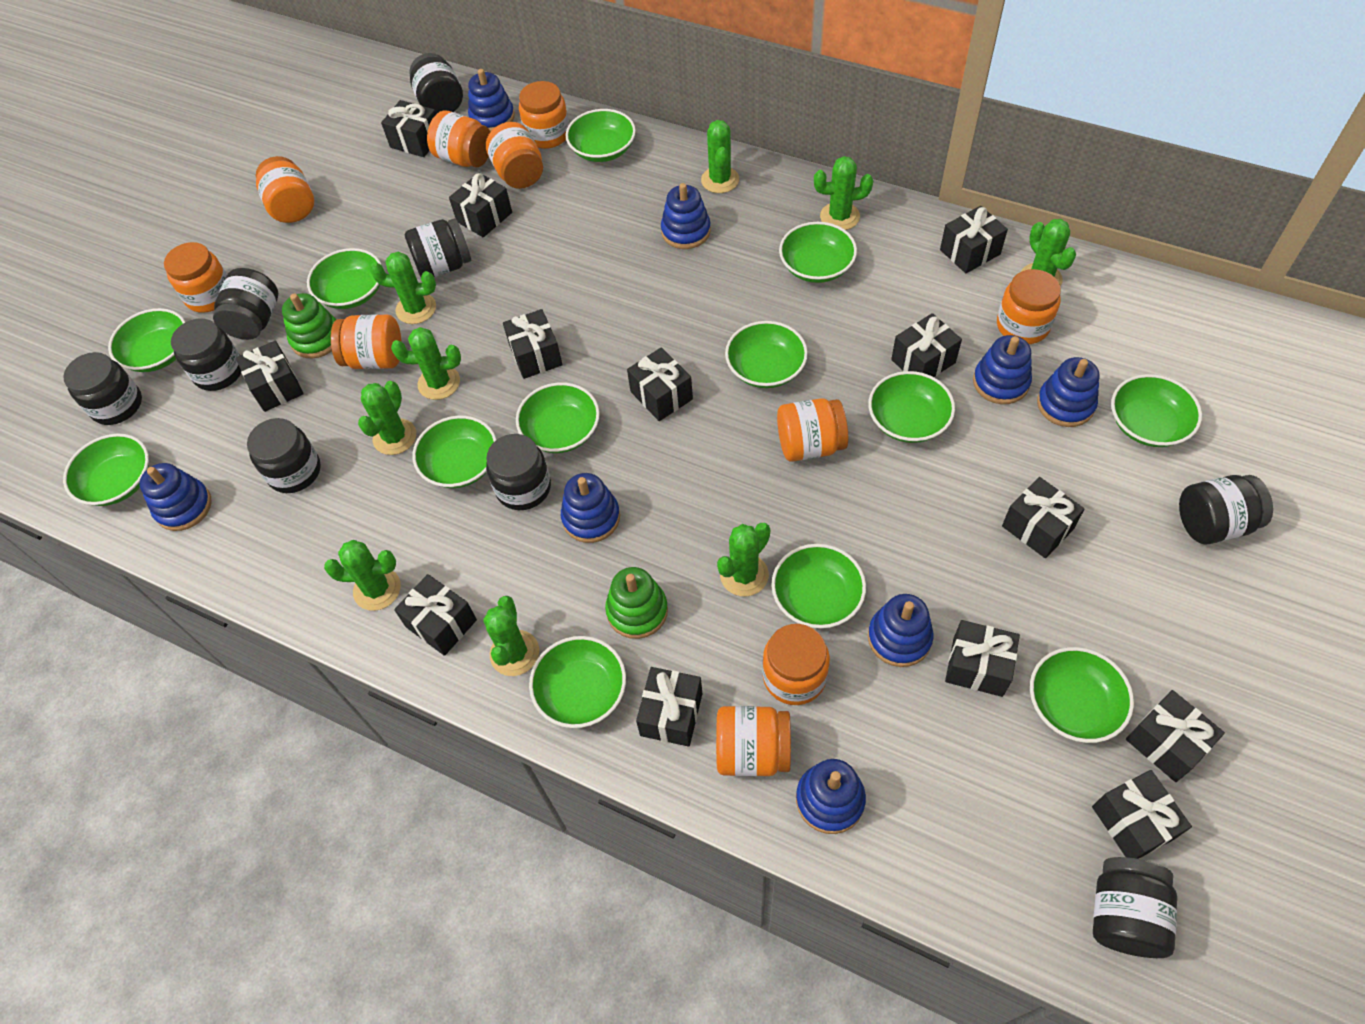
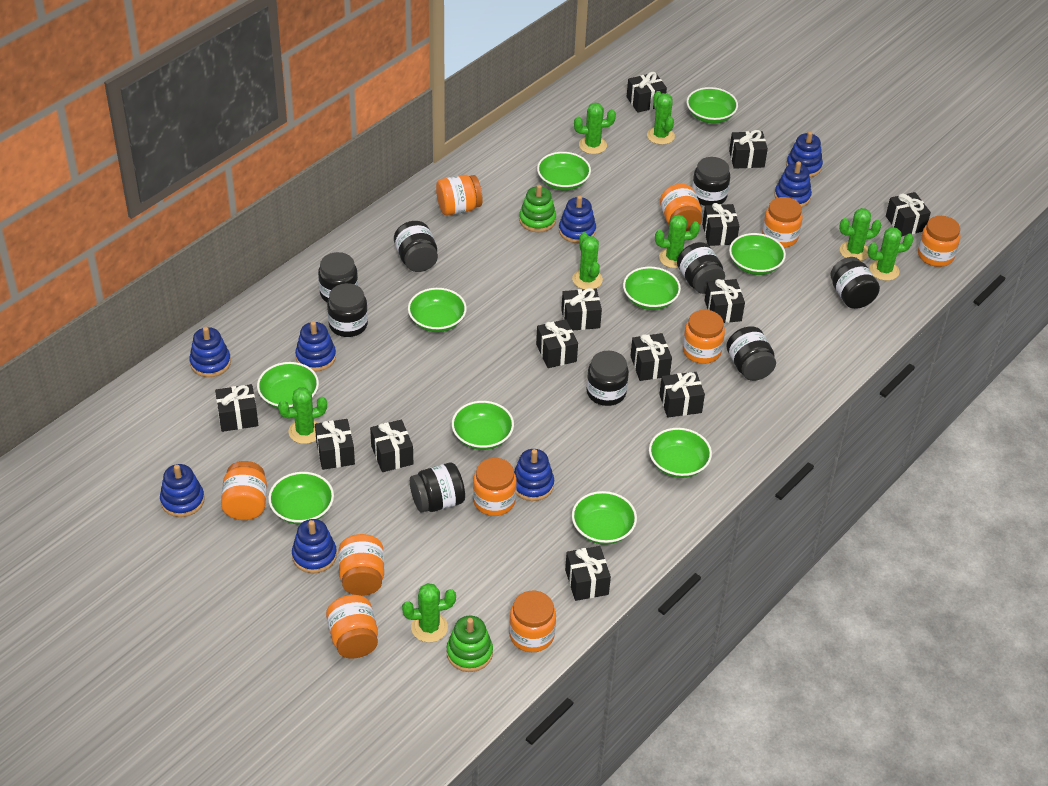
green bowl: [63,433,149,506] [108,308,185,372] [307,248,382,309] [413,415,497,488] [516,382,600,453] [529,636,626,728] [566,109,636,162] [725,321,808,388] [771,544,866,629] [779,222,857,283] [868,371,955,443] [1030,647,1134,743] [1111,374,1202,447] = 13 -> [257,362,319,408] [268,472,334,524] [408,288,467,332] [452,401,514,450] [537,152,591,191] [572,491,637,545] [623,267,681,310] [649,428,712,478] [687,87,738,124] [729,233,786,275] = 10
green cactus: [324,540,401,611] [358,381,416,455] [370,252,436,324] [391,327,461,400] [483,596,539,676] [701,120,739,193] [717,523,770,596] [814,156,873,230] [1021,219,1076,287] = 9 -> [278,387,327,444] [402,583,456,642] [572,232,603,289] [574,103,616,154] [647,91,675,145] [655,215,700,268] [839,208,881,261] [868,227,914,281] = 8

